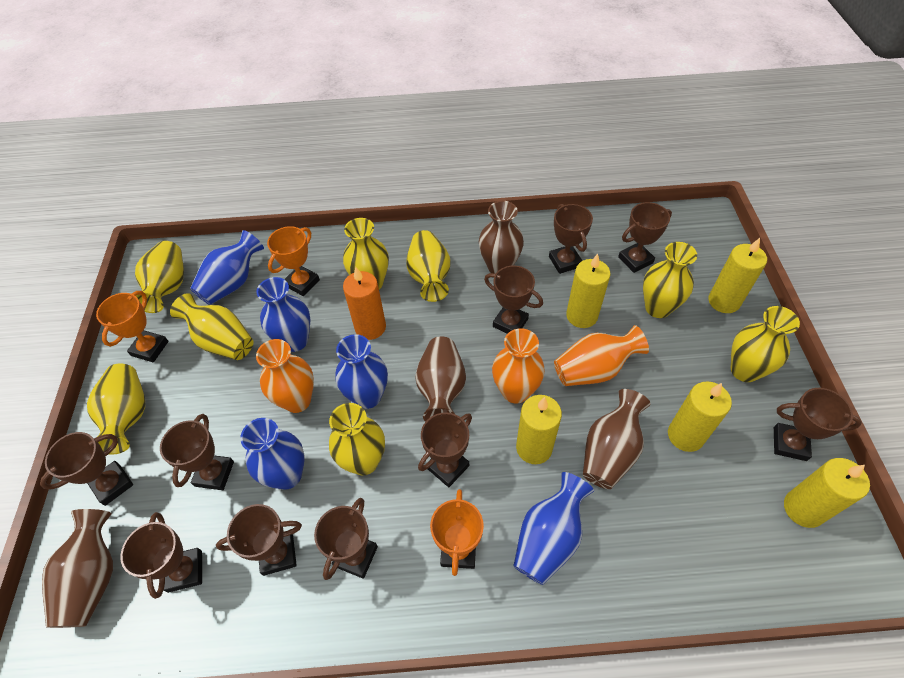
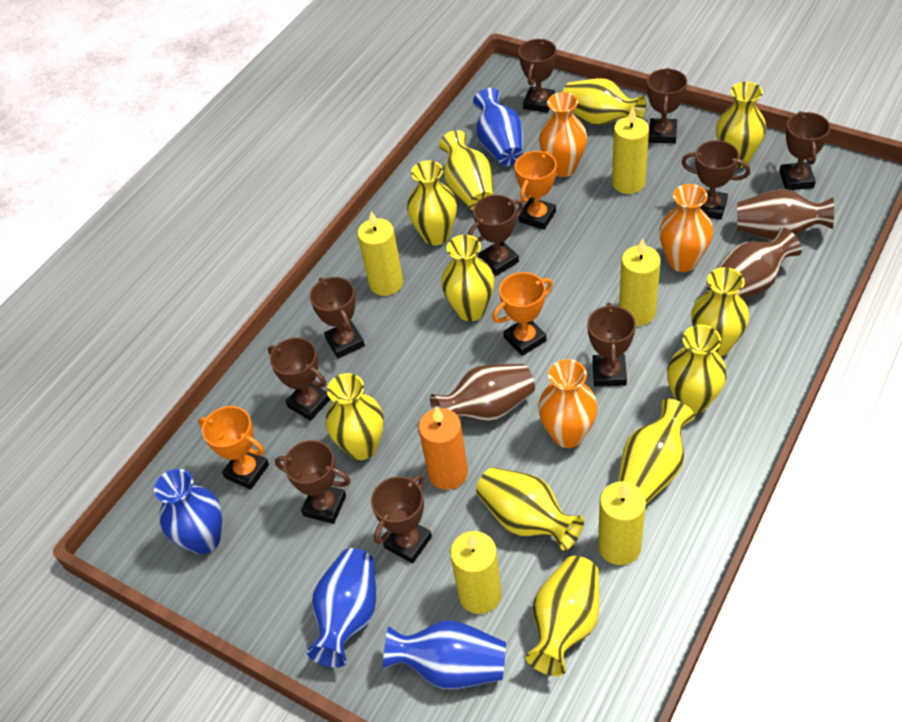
blue vase: [190,230,264,305] [240,418,305,490] [256,277,311,352] [335,334,388,409] [513,472,594,585] = 5 -> [154,469,222,554] [307,548,376,668] [383,620,506,689] [473,88,523,166] = 4
brown vase: [42,509,113,628] [415,336,466,422] [479,201,524,274] [583,389,651,489] = 4 -> [430,364,535,422] [707,228,802,299] [737,189,834,240] = 3
yellow vase: [87,363,145,455] [135,241,184,313] [170,293,253,360] [329,403,385,475] [343,218,389,289] [406,230,450,302] [643,242,697,318] [731,306,800,382] = 8 -> [326,373,384,460] [407,160,457,246] [439,130,494,210] [441,235,494,321] [476,467,584,551] [526,556,599,676] [563,78,646,125] [617,399,695,504] [667,325,727,414] [691,267,749,356] [716,82,766,168] = 11

